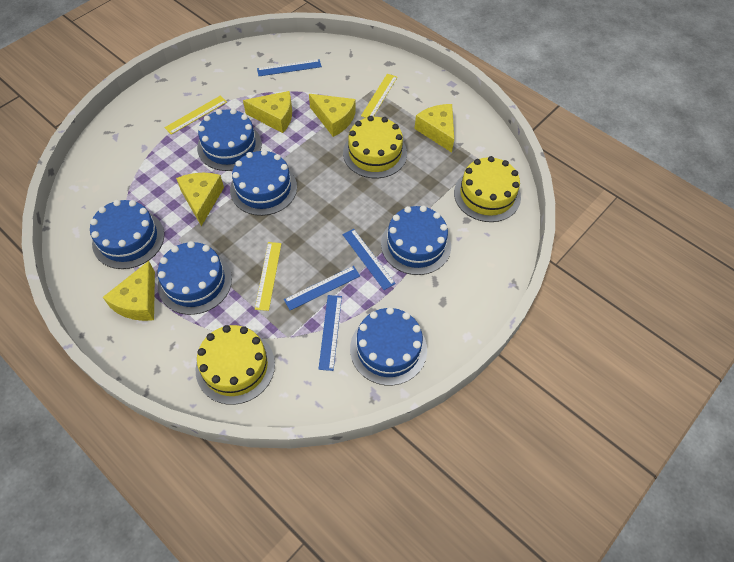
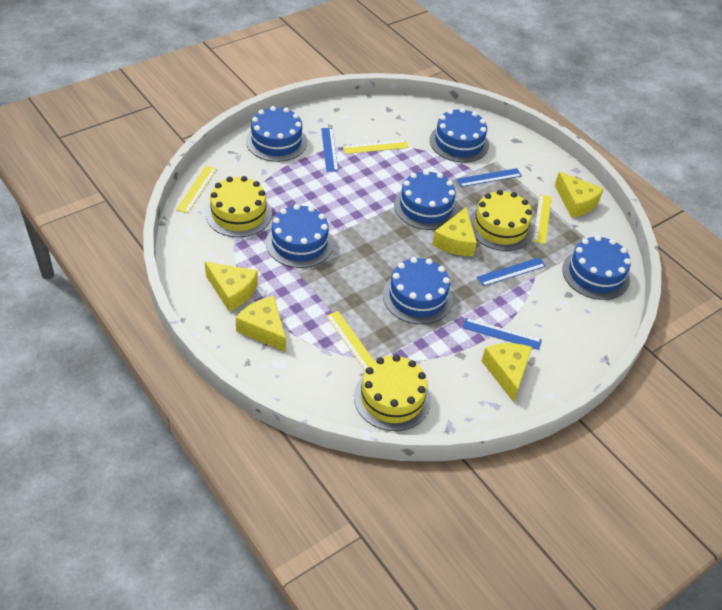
yellow ruler: [164,96,227,135] [255,242,282,311] [361,74,398,118] = 3 -> [176,166,217,213] [326,311,374,370] [343,140,409,154] [533,195,551,244] = 4

